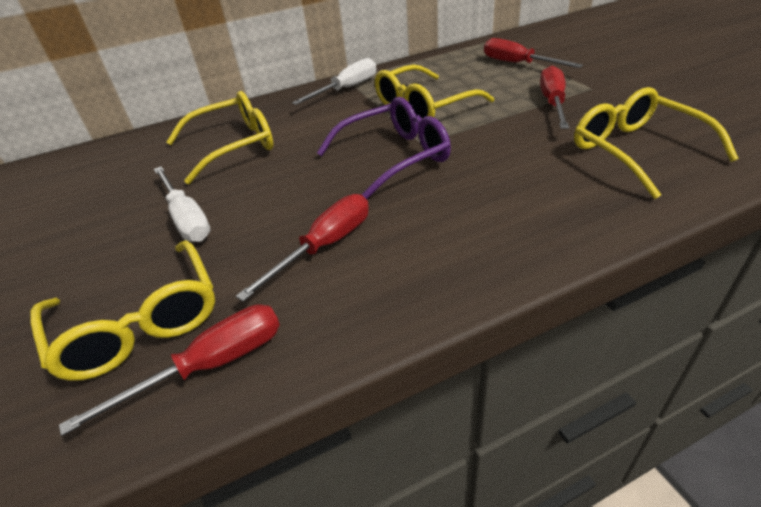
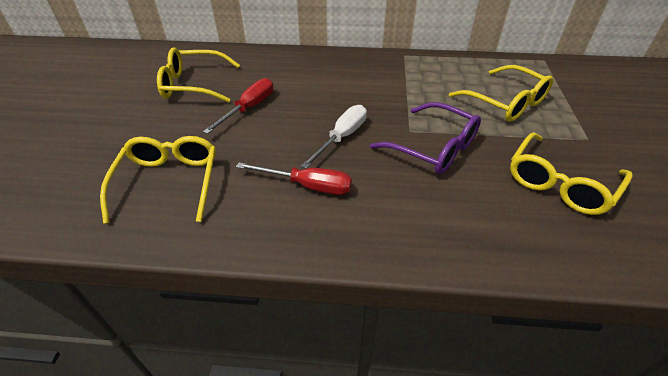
red screwdriver: [59,304,280,436] [236,194,369,302] [484,38,583,68] [540,65,569,129] = 4 -> [203,78,273,134] [236,162,352,195] = 2
white screwdriver: [154,166,211,242] [292,58,377,105] = 2 -> [301,105,367,169] = 1

